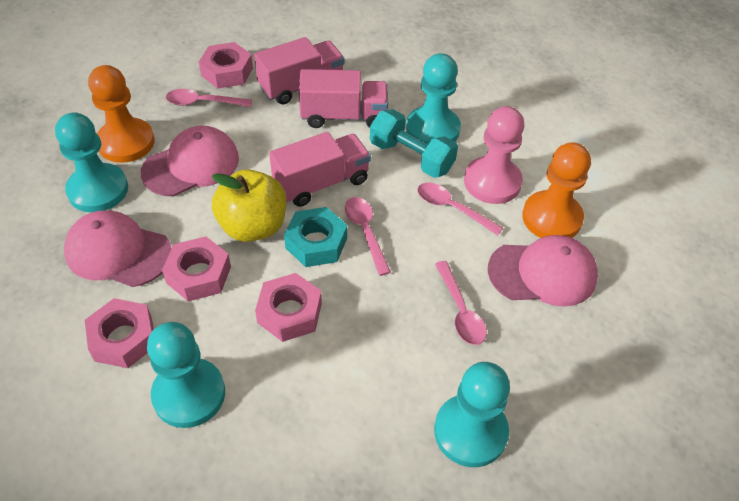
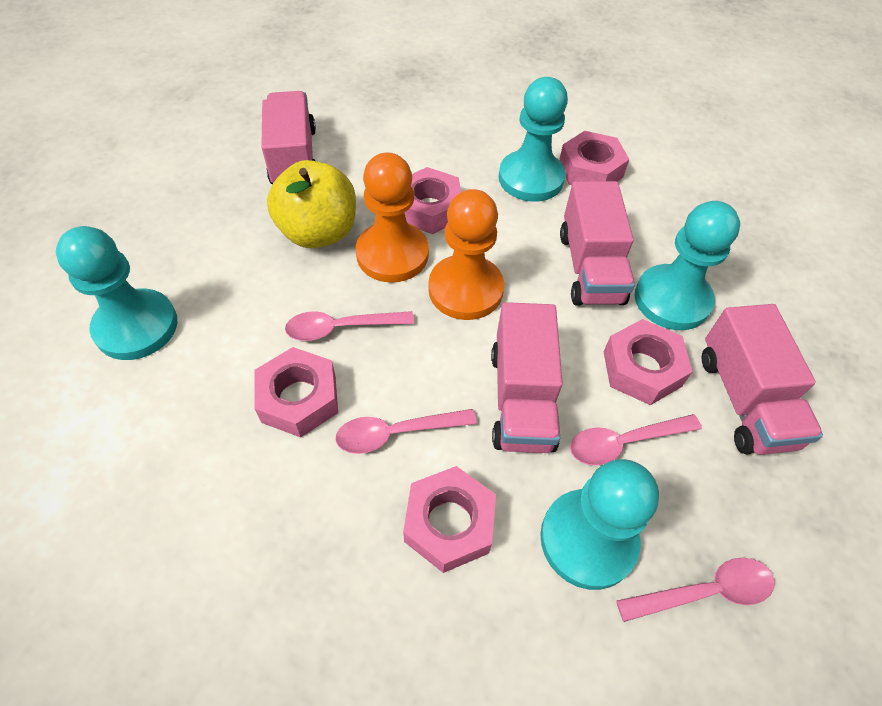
pink cap: [64,210,172,287] [141,126,239,196] [488,235,598,307] = 3 -> none = 0
pink nut: [85,298,154,368] [162,236,231,302] [199,42,253,88] [255,273,322,342] = 4 -> [254,347,338,438] [403,466,496,573] [405,167,461,234] [559,131,629,185] [604,319,692,405] = 5
pink pawn: [464,106,524,204] = 1 -> none = 0
pink truck: [254,37,345,105] [269,132,371,207] [299,69,388,128] = 3 -> [261,91,316,184] [491,302,563,453] [560,181,635,306] [701,304,823,455] = 4
turquoise dumbbell: [370,109,458,178] = 1 -> none = 0
turquoise nut: [284,207,347,267] = 1 -> none = 0

